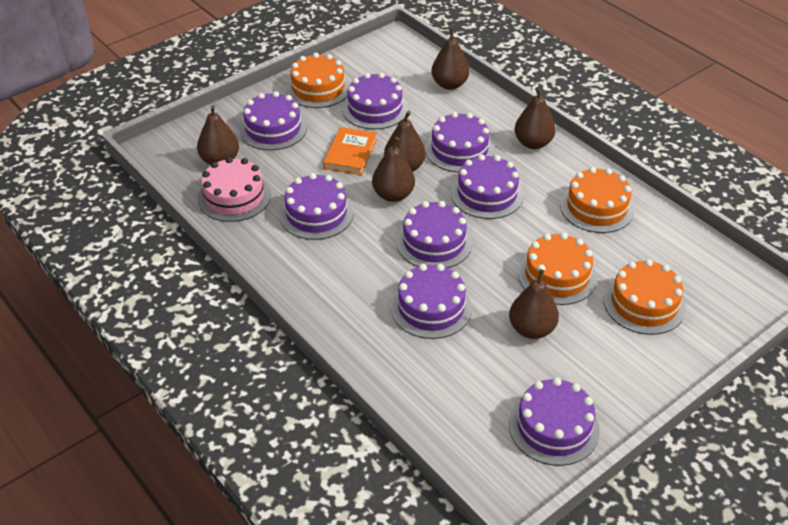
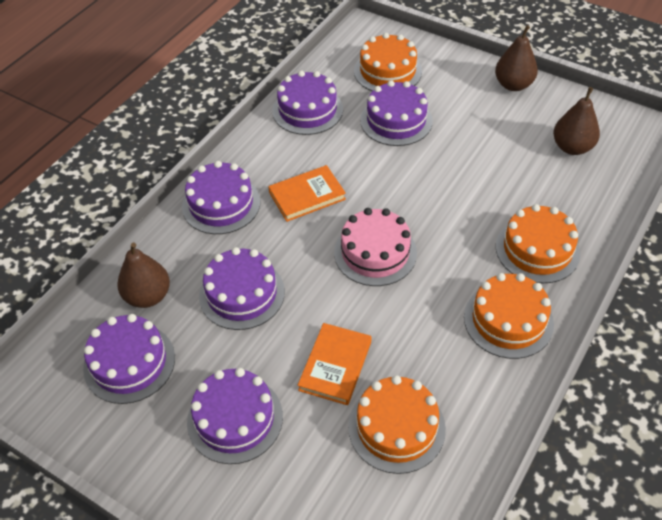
brown pear: [197,105,239,165] [372,137,415,202] [384,111,426,172] [431,28,469,90] [509,269,559,339] [515,87,556,149] = 6 -> [117,243,170,308] [495,25,538,91] [553,87,600,155] = 3
orange book: [323,127,377,175] = 1 -> [268,165,346,222] [298,323,371,405] = 2
purple cake: [239,91,307,150] [279,173,354,240] [342,73,408,129] [391,264,472,339] [396,201,472,268] [425,112,494,173] [451,154,524,219] [509,378,600,466] = 8 -> [83,314,175,404] [182,161,260,234] [187,368,283,464] [199,247,285,330] [272,71,343,135] [360,80,433,146] = 6

